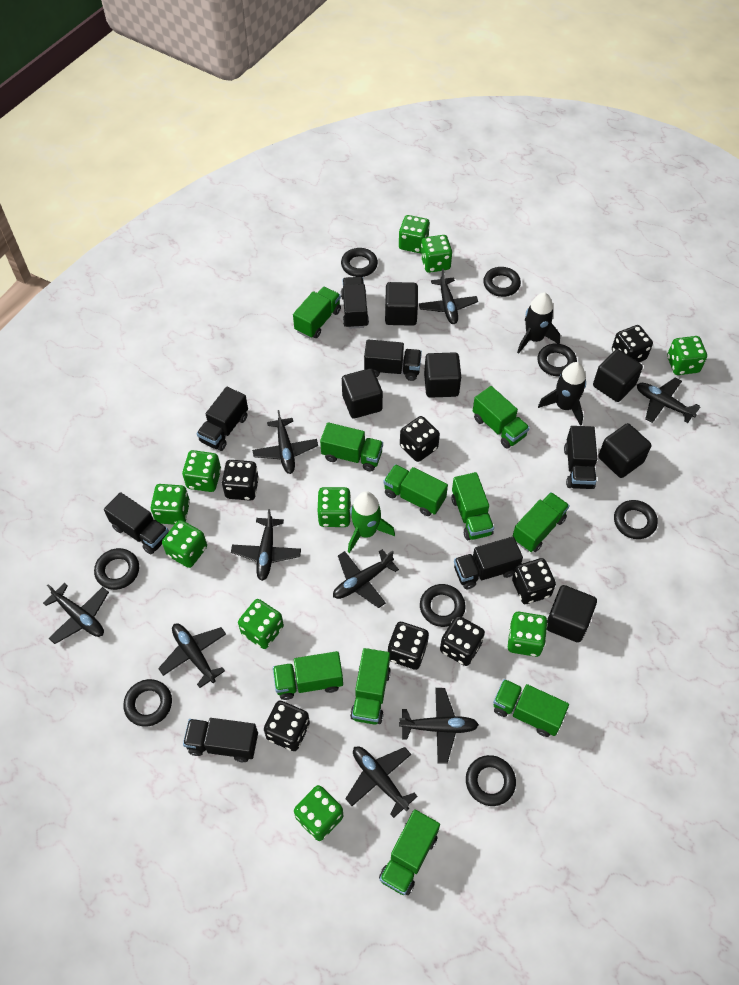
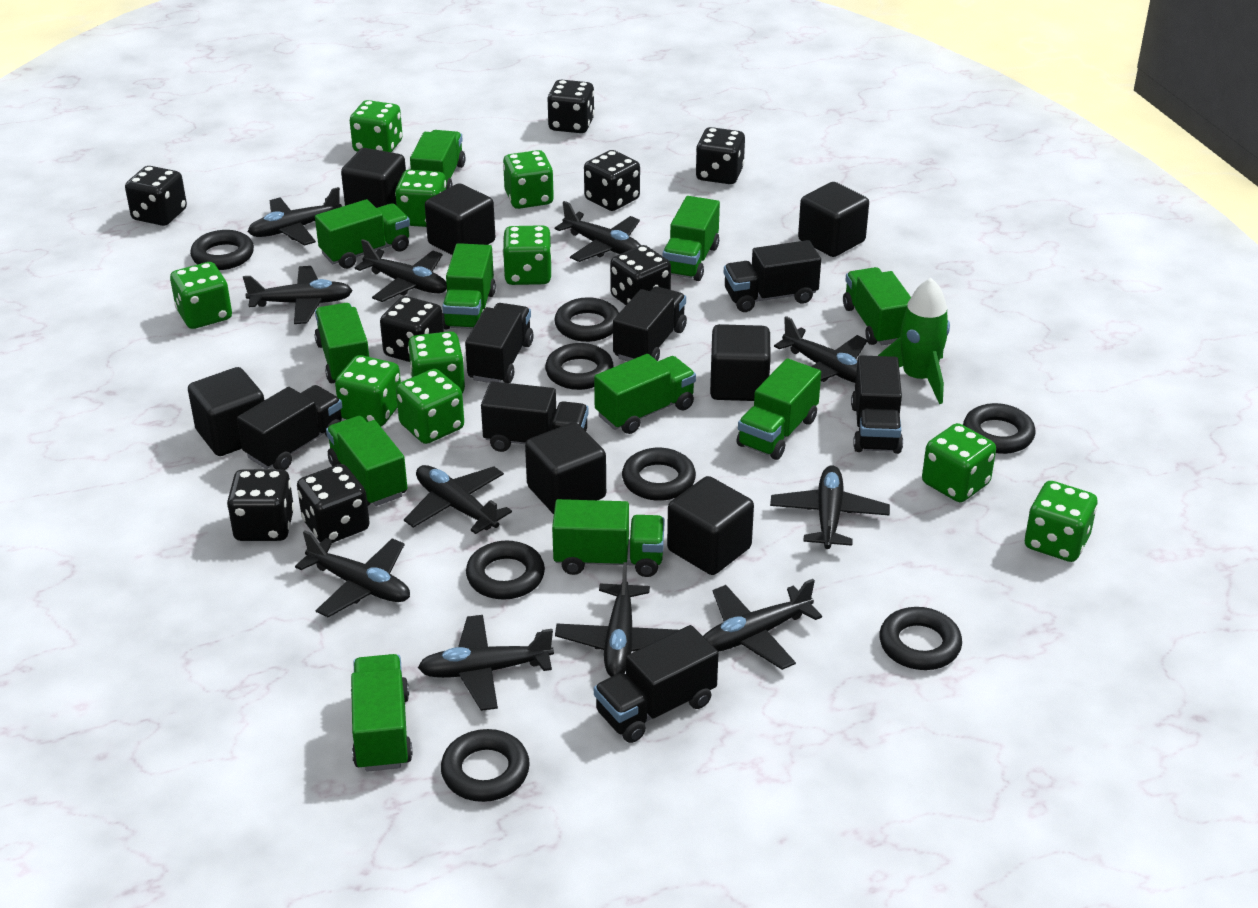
black cube: [342,368,383,418] [385,282,418,326] [424,352,461,398] [547,585,597,643] [593,349,643,402] [598,423,651,478] = 6 -> [188,367,264,456] [341,148,406,208] [425,183,495,255] [525,422,606,514] [667,476,754,575] [710,324,771,401] [798,182,869,257] = 7
black dice: [222,460,259,501] [264,701,310,751] [388,622,429,670] [400,416,440,462] [440,616,485,666] [512,558,556,604] [612,325,653,362] = 7 -> [125,166,187,226] [227,469,294,541] [297,464,370,543] [380,296,444,362] [548,80,595,133] [584,150,640,211] [610,245,671,305] [696,127,745,184] = 8
black plane: [43,583,109,644] [158,624,226,688] [231,509,301,581] [252,410,318,474] [333,549,399,608] [345,746,418,818] [399,688,479,764] [419,269,478,324] [637,377,700,423] = 9 -> [243,266,353,324] [248,187,342,246] [295,530,410,617] [355,239,447,302] [404,465,512,534] [418,615,554,711] [555,201,641,262] [555,562,678,677] [703,579,822,670] [770,465,890,549] [774,316,867,383] = 11
black rocket: [517,292,560,354] [538,362,586,426] = 2 -> none = 0
green truck: [273,651,343,700] [293,287,341,338] [320,422,383,472] [350,648,391,725] [379,809,440,895] [383,464,448,516] [451,472,494,540] [473,386,530,448] [493,679,569,737] [512,492,570,552] = 10 -> [314,303,369,383] [315,199,410,269] [326,416,407,506] [351,654,413,772] [410,130,466,189] [442,243,496,329] [552,499,665,577] [594,354,696,434] [663,196,720,281] [737,359,821,460] [843,267,911,345] = 11

